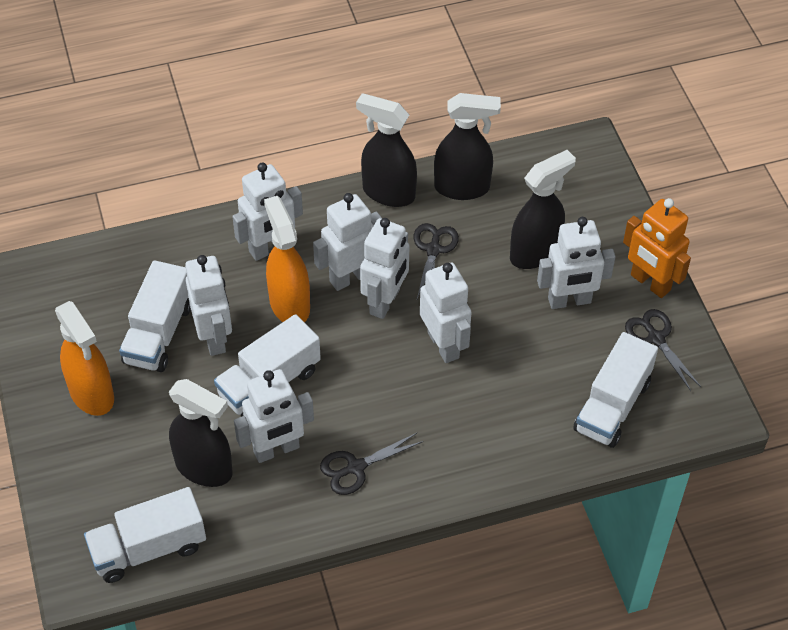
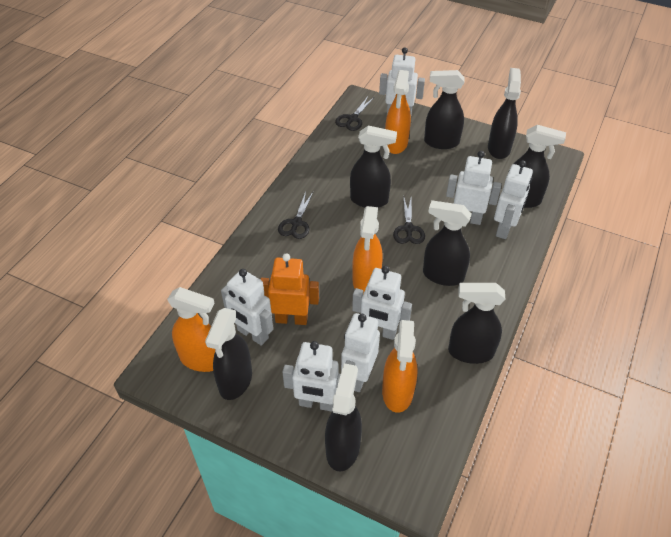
black spray bottle: [169,379,233,487] [356,93,417,207] [434,93,501,200] [510,150,576,269] = 4 -> [205,308,252,400] [325,363,362,471] [350,125,397,208] [423,200,471,286] [424,70,465,149] [448,283,505,364] [488,68,521,159] [507,125,566,208] = 8
orange spray bottle: [55,301,114,416] [264,196,310,322] = 2 -> [167,287,215,372] [352,206,383,294] [382,320,417,413] [385,70,411,154] = 4
white truck: [84,487,206,583] [119,260,191,372] [214,314,321,417] [573,332,658,448] = 4 -> none = 0

